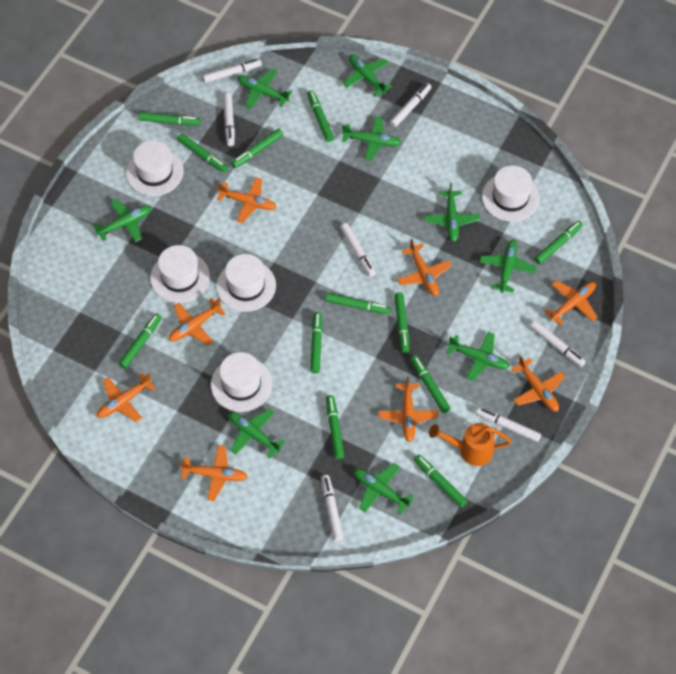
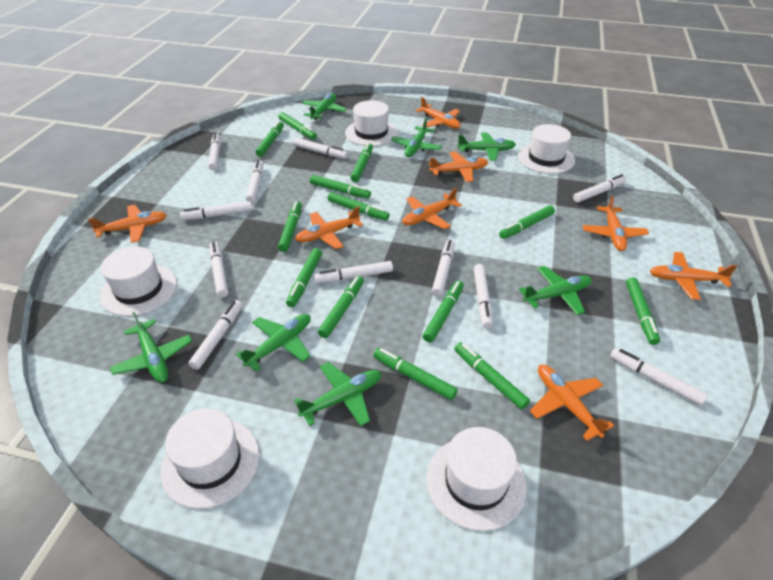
green marker: [119,313,162,369] [138,112,200,126] [177,133,228,172] [231,128,283,168] [307,90,334,142] [310,312,322,374] [325,293,391,314] [326,395,344,459] [394,292,410,353] [411,356,450,413] [414,455,467,508] [534,221,583,264] = 12 -> [255,121,284,157] [278,112,317,140] [278,201,302,252] [286,248,322,307] [310,175,371,199] [318,276,364,338] [328,192,390,221] [351,143,373,182] [373,348,457,400] [423,281,464,343] [454,342,530,410] [499,205,555,239] [626,277,660,345] = 13
green plane: [93,199,152,242] [229,409,286,458] [237,69,292,109] [342,116,401,161] [343,54,392,97] [354,463,414,515] [424,183,480,242] [446,332,509,381] [480,240,537,293] = 9 -> [110,312,192,383] [236,314,311,372] [294,362,381,426] [302,93,347,120] [391,117,442,157] [457,132,516,161] [519,266,592,315] = 7
orange watering can: [429,423,511,466] = 1 -> none = 0
white marker: [203,59,262,83] [223,93,235,146] [321,475,344,542] [340,223,376,277] [390,83,431,128] [476,407,541,442] [530,320,586,367] = 7 -> [180,201,252,220] [188,300,243,370] [208,132,221,171] [210,241,228,298] [246,160,263,203] [293,138,348,159] [314,261,393,283] [432,239,455,297] [473,264,493,328] [573,174,627,202] [610,348,708,406] = 11

